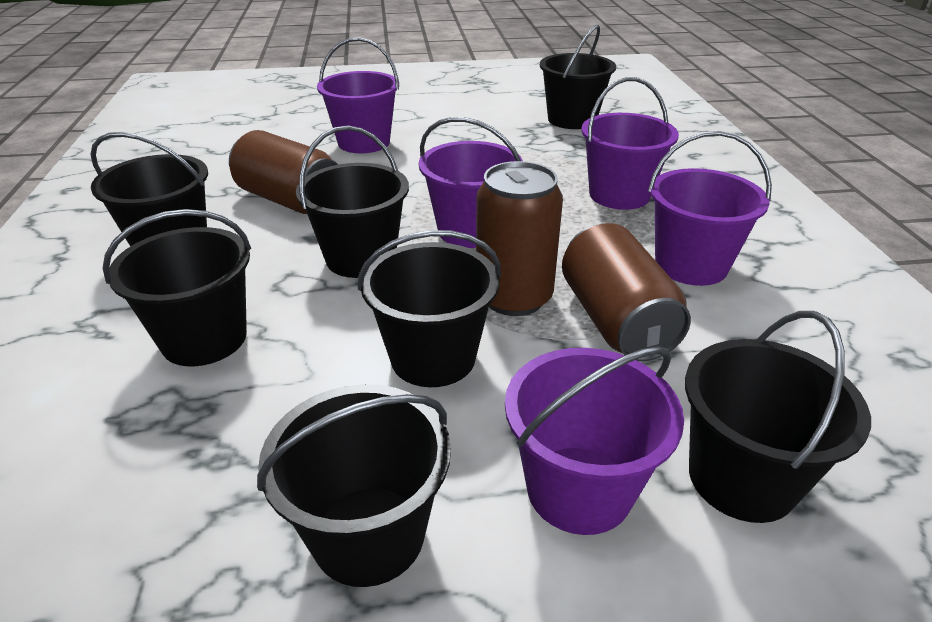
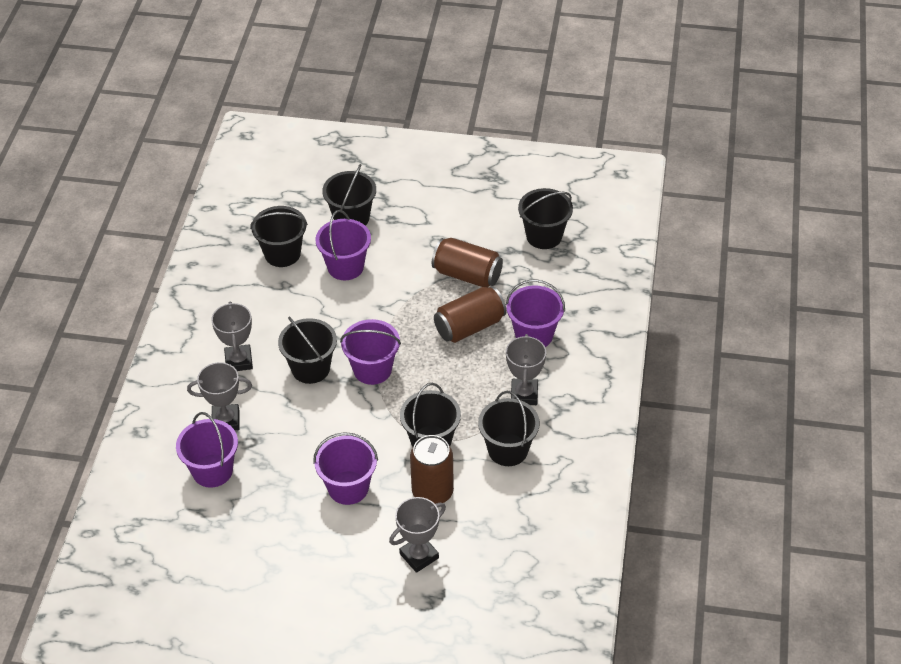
black bucket: [90,132,208,246] [103,209,251,366] [257,384,451,587] [296,125,409,278] [358,230,501,387] [540,25,616,129] [685,311,871,523] = 7 -> [250,206,308,267] [278,317,337,384] [322,164,376,226] [400,383,461,448] [478,391,540,466] [518,188,573,249] = 6
grey trophy: none = 0 -> [187,362,252,430] [211,301,253,371] [389,497,446,573] [506,334,546,405] = 4

